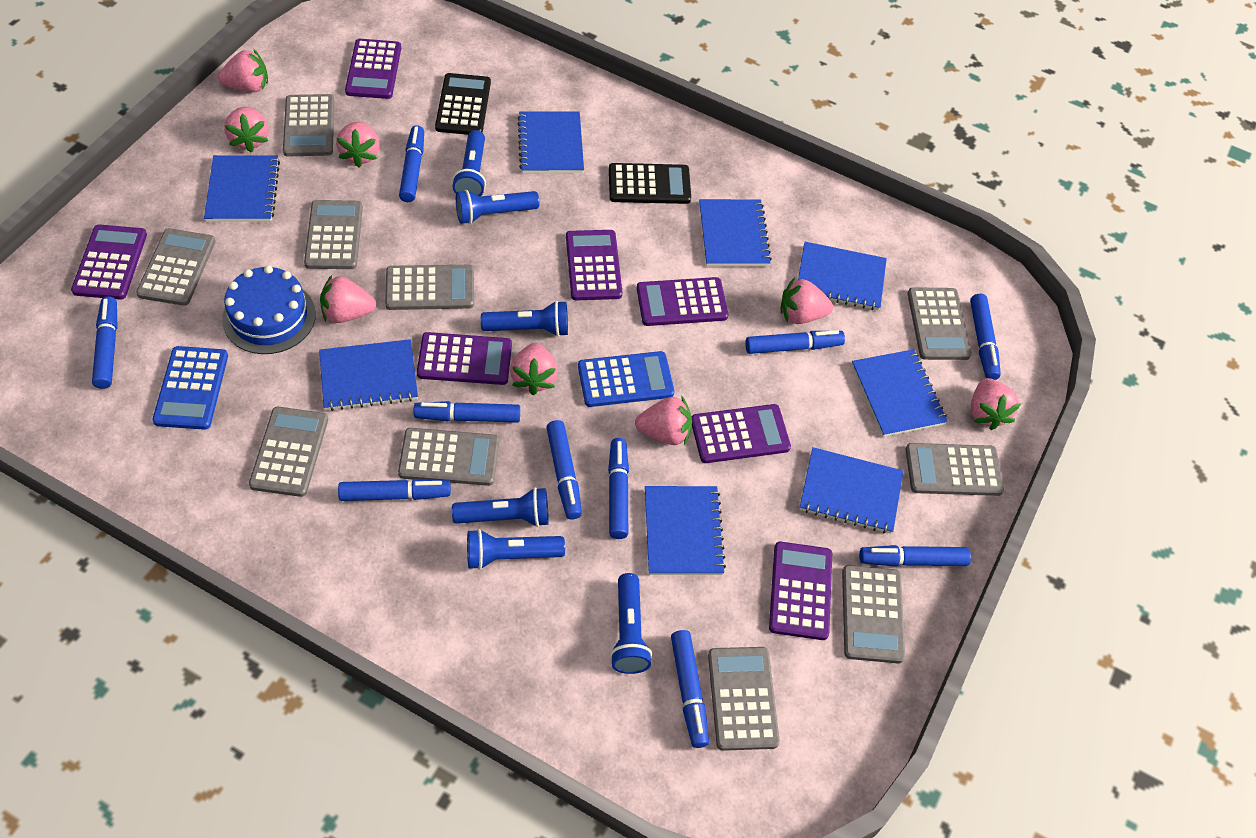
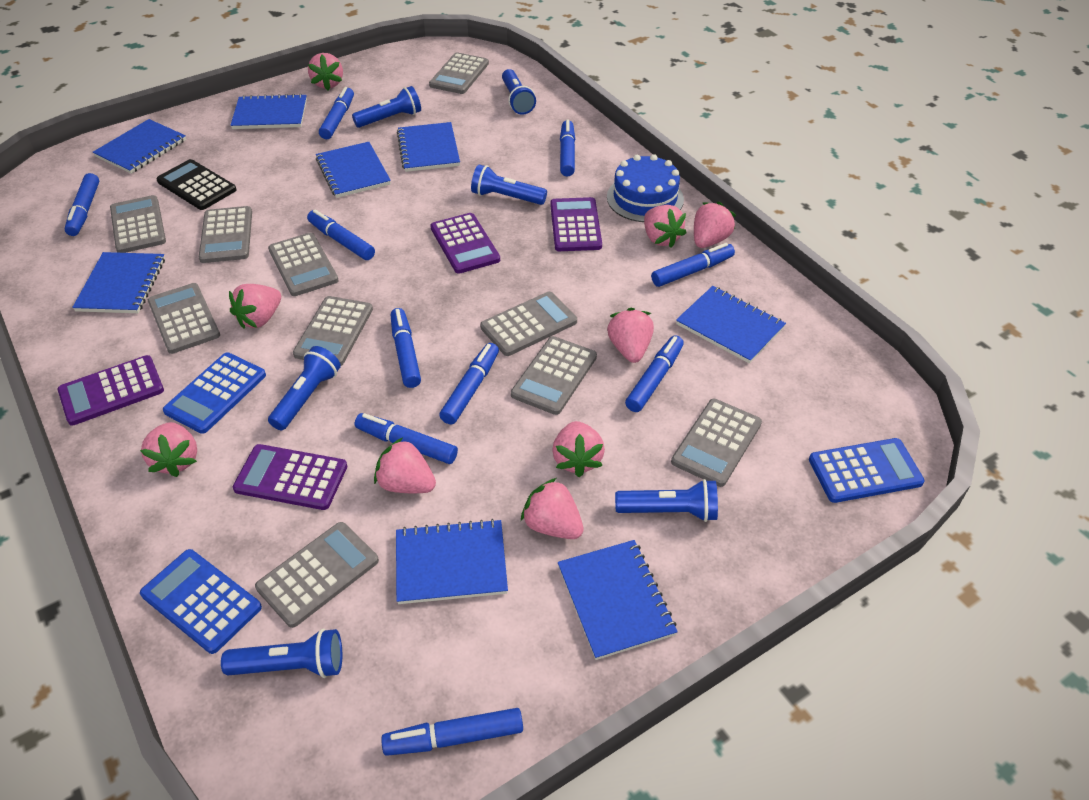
black calculator: [435,73,491,135] [609,163,691,204] = 2 -> [156,159,237,210] = 1
blue calculator: [152,346,228,430] [578,351,675,407] = 2 -> [140,549,262,654] [163,353,266,434] [809,438,925,503] = 3
pink strawberry: [218,49,268,92] [224,107,269,152] [320,275,376,323] [336,122,380,167] [510,343,558,395] [635,396,692,446] [780,277,833,324] [971,378,1021,430] = 8 -> [140,422,197,477] [229,284,281,329] [308,53,343,90] [374,438,436,493] [521,478,584,539] [552,421,605,477] [607,308,654,363] [644,205,686,248] [694,202,736,248] = 9
purple calculator: [71,224,147,300] [345,39,401,99] [417,332,512,385] [566,230,622,300] [637,277,728,326] [692,404,791,463] [769,541,832,640] = 7 -> [58,355,164,426] [233,444,347,510] [430,213,500,274] [550,197,602,251] = 4

